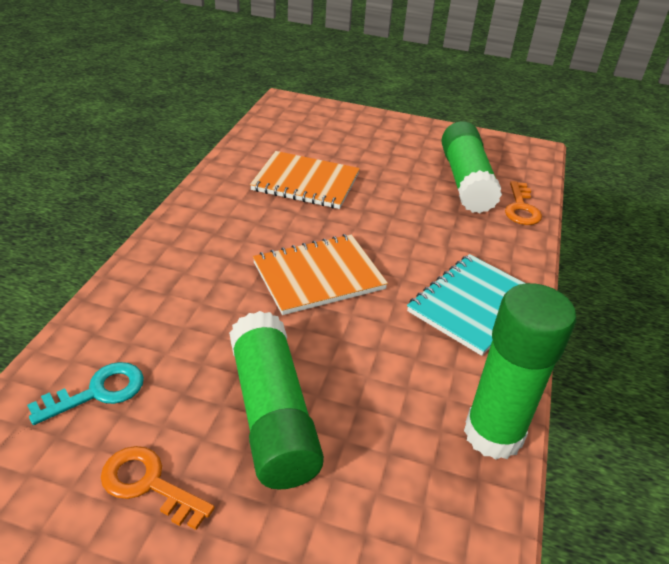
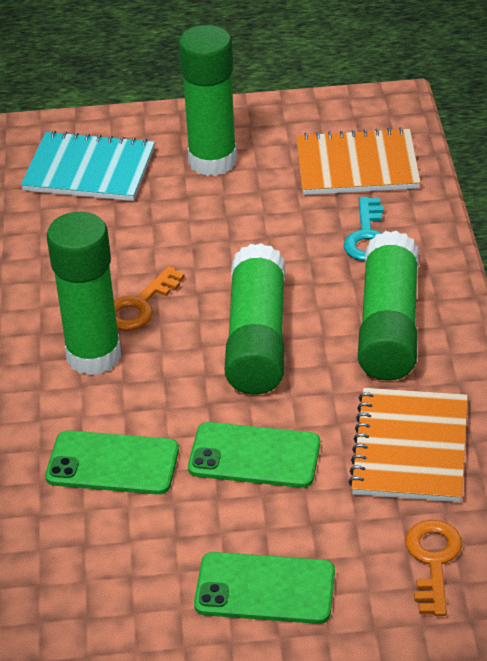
green glue stick: [229,311,324,489] [441,121,502,213] [464,283,576,460] = 3 -> [47,212,121,376] [178,25,237,176] [225,243,285,394] [358,231,419,381] = 4
green phone: none = 0 -> [45,431,179,495] [188,422,320,488] [194,552,335,624] = 3

